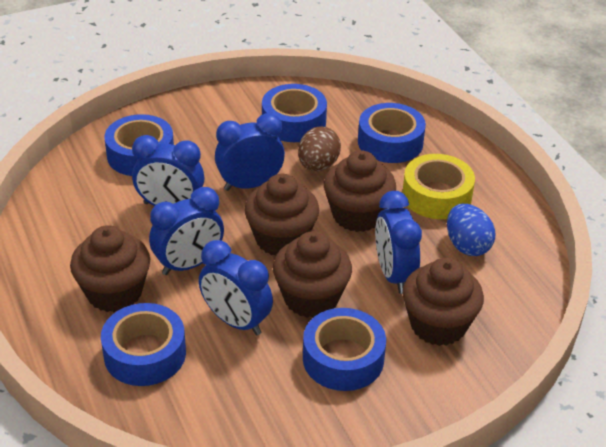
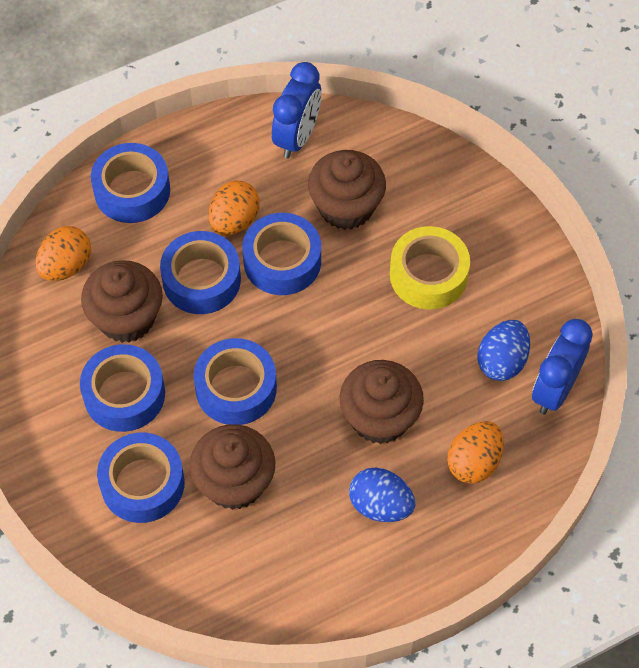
blue clock: [132,135,205,206] [149,187,224,275] [199,240,273,335] [215,113,285,191] [375,191,422,294] = 5 -> [272,62,321,159] [532,319,593,414] = 2
blue egg: [447,204,495,256] = 1 -> [349,468,416,522] [477,320,530,381] = 2
blue tape: [101,303,186,386] [104,114,174,176] [262,84,327,142] [303,308,386,391] [358,103,426,163] = 5 -> [80,344,165,432] [91,143,170,223] [97,433,185,523] [160,231,241,314] [193,338,277,425] [242,213,321,295] = 6
brown cupcake: [70,225,150,312] [244,174,319,256] [273,231,352,318] [324,150,396,232] [402,258,484,346] = 5 -> [81,260,163,343] [190,424,275,510] [308,150,386,230] [340,360,424,444] = 4
brown egg: [298,127,341,171] = 1 -> none = 0
orange egg: none = 0 -> [35,226,91,281] [209,181,259,236] [447,421,504,484] = 3

